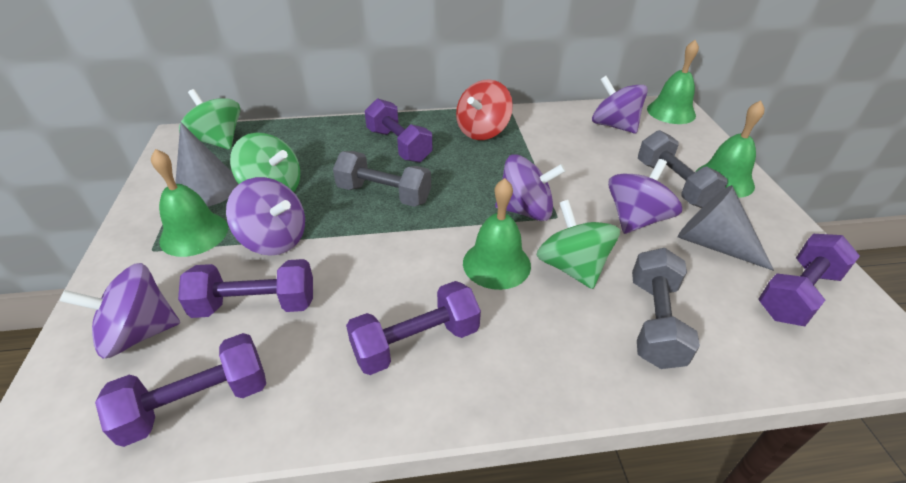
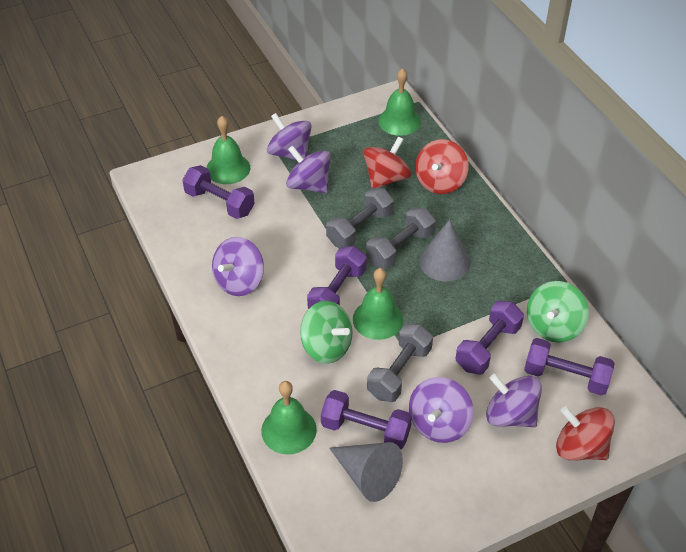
green spinning top: [179,89,240,150] [230,133,300,192] [536,200,620,289] = 3 -> [300,301,352,364] [527,281,589,342] = 2
red spinning top: [456,79,513,140] = 1 -> [363,136,411,188] [415,139,469,194] [556,406,615,461] = 3

